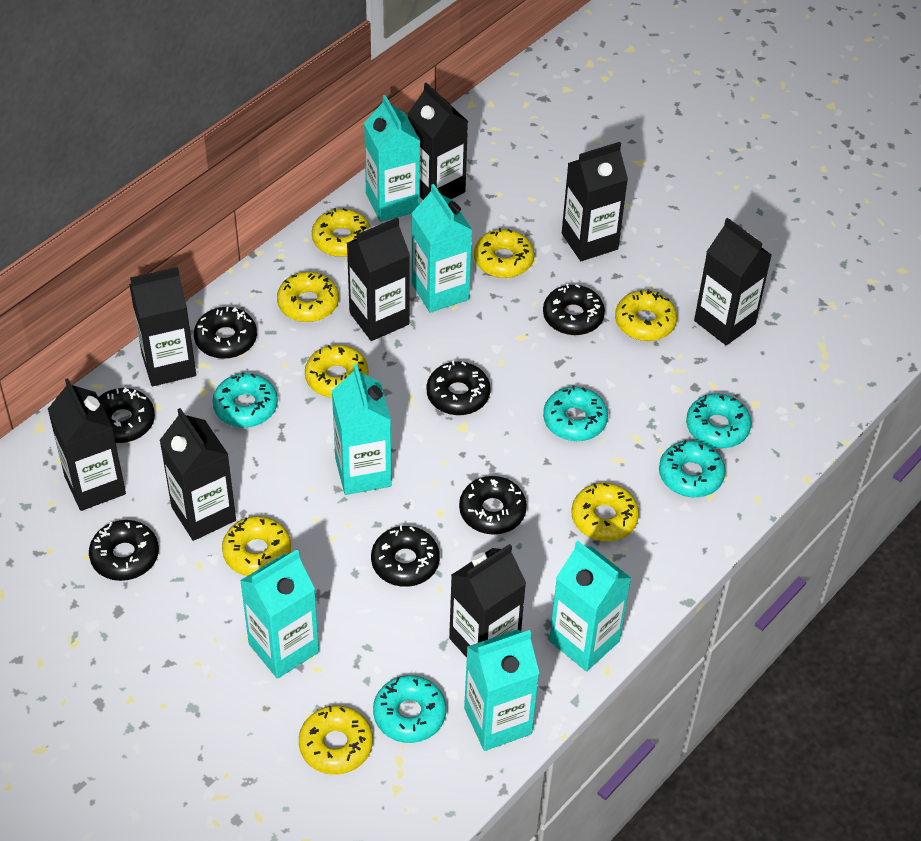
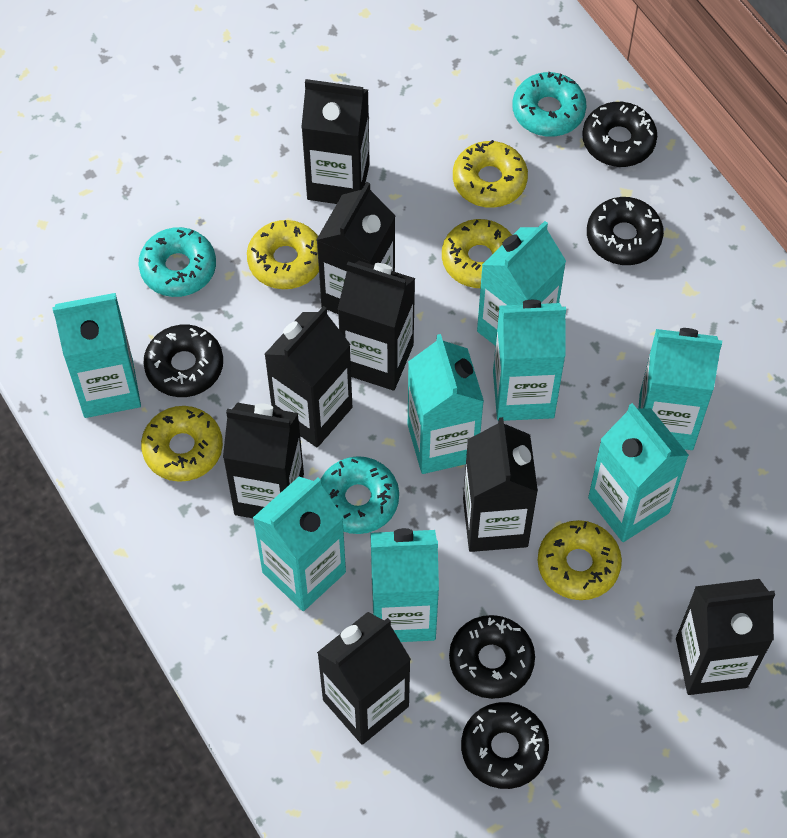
black donut: [89,520,159,581] [98,387,155,443] [194,307,257,359] [371,526,440,587] [426,361,491,415] [459,476,527,535] [543,284,605,335] = 7 -> [143,325,223,397] [449,615,535,699] [461,702,549,789] [582,102,657,167] [587,197,664,265] = 5
turquoise carton: [240,550,319,679] [332,364,391,495] [364,95,420,222] [411,184,472,313] [464,629,540,751] [549,541,631,672] = 6 -> [52,293,141,418] [253,477,346,611] [370,528,439,642] [408,334,484,474] [477,221,566,346] [493,300,566,421] [588,403,689,542] [638,328,722,450] = 8
turquoise donut: [212,372,278,428] [373,675,446,743] [543,386,608,441] [659,440,726,497] [686,394,752,449] = 5 -> [138,227,216,297] [321,456,399,534] [512,72,587,137] = 3
yellow donut: [222,516,291,576] [277,272,339,322] [299,705,373,775] [305,345,369,398] [312,208,371,257] [474,228,534,278] [572,483,639,541] [615,290,677,341] = 8 -> [141,406,223,482] [247,220,319,289] [442,219,512,288] [453,140,528,208] [538,520,622,600] = 5

